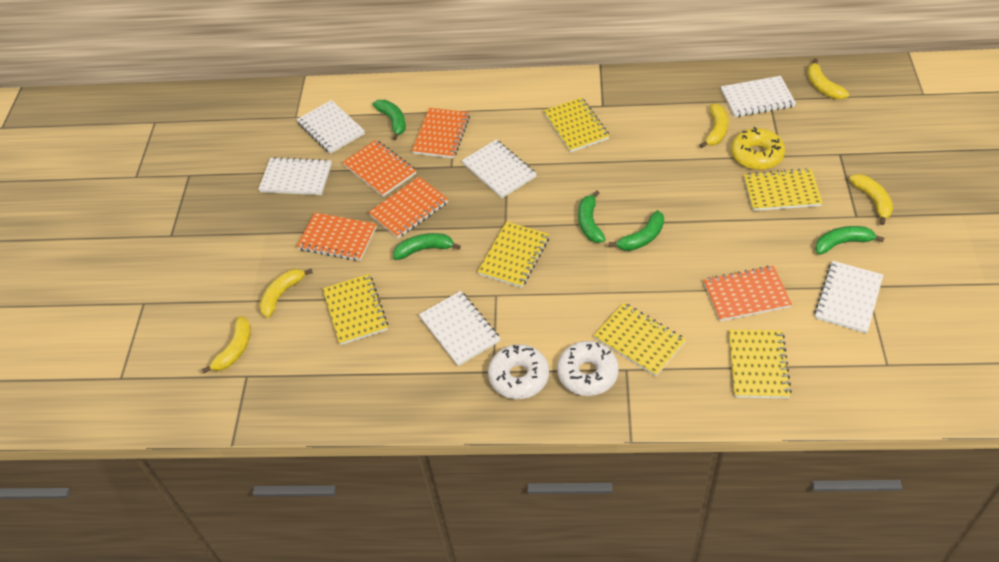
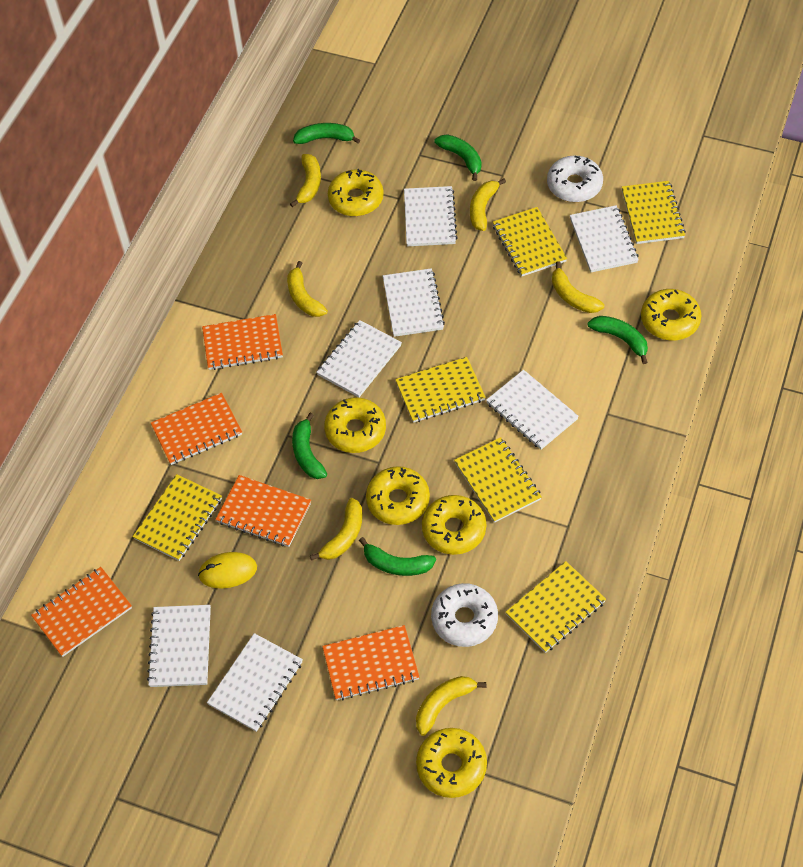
white notebook: [258,157,332,195] [297,100,365,154] [419,291,500,366] [462,140,537,198] [721,76,796,117] [814,261,883,333] = 6 -> [147,605,211,687] [207,633,303,732] [316,320,402,397] [383,268,445,337] [404,186,458,246] [486,370,579,450] [570,205,639,272] = 7
yellow banana: [202,316,251,373] [259,269,313,318] [699,104,728,148] [807,59,849,99] [849,174,893,225] = 5 -> [287,261,328,317] [290,154,321,207] [310,498,363,561] [416,676,486,736] [470,178,506,231] [552,261,604,313] = 6
yellow donut: [731,127,785,170] = 1 -> [324,397,386,453] [328,169,384,216] [366,466,430,525] [416,728,487,798] [422,495,486,555] [641,289,701,340] = 6
yellow mouse: none = 0 -> [198,552,257,588] = 1

